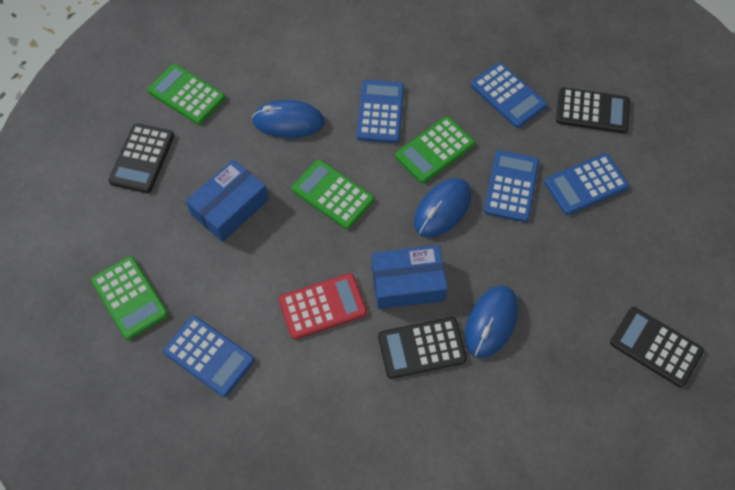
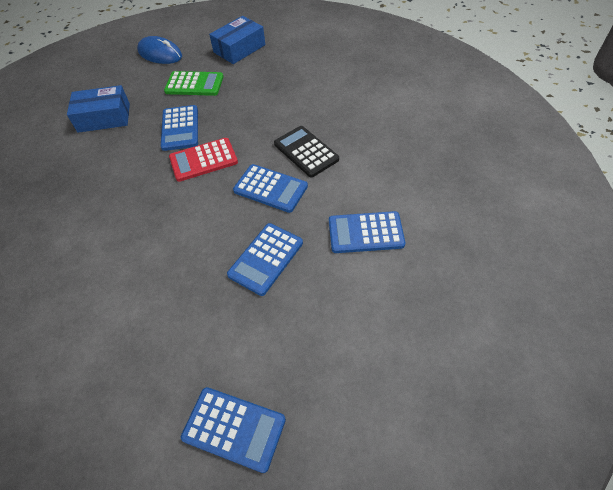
black calculator: [109,123,174,193] [378,317,467,379] [556,87,630,133] [610,307,704,388] = 4 -> [274,126,339,177] = 1
blue mouse: [252,100,325,138] [414,178,471,238] [465,285,518,358] = 3 -> [137,36,182,64] = 1
green calculator: [91,256,168,340] [147,64,225,125] [292,160,374,229] [395,116,475,184] = 4 -> [164,71,224,96] = 1

